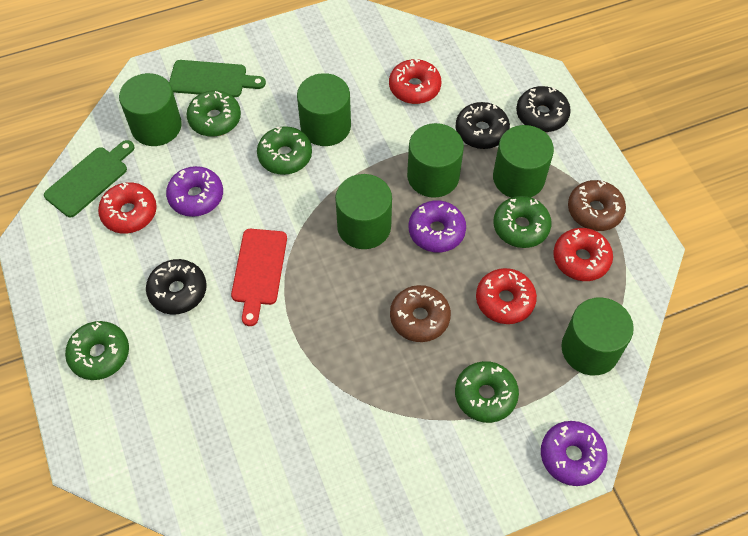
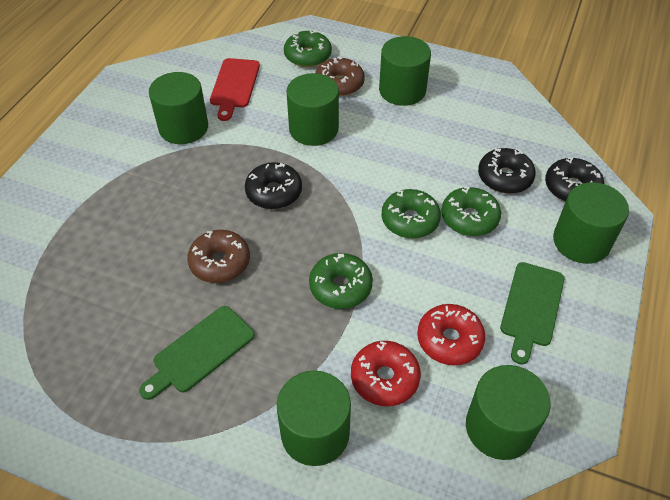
green donut: [65,321,129,380] [187,90,241,137] [257,126,312,175] [455,361,519,423] [493,196,552,248] = 5 -> [284,30,332,67] [309,253,373,309] [381,189,441,238] [441,186,501,236] = 4
purple donut: [166,166,223,217] [409,200,466,252] [541,421,607,486] = 3 -> none = 0
red donut: [98,182,157,234] [389,59,441,104] [476,268,537,324] [553,228,613,281] = 4 -> [351,341,421,406] [417,304,485,365] = 2

